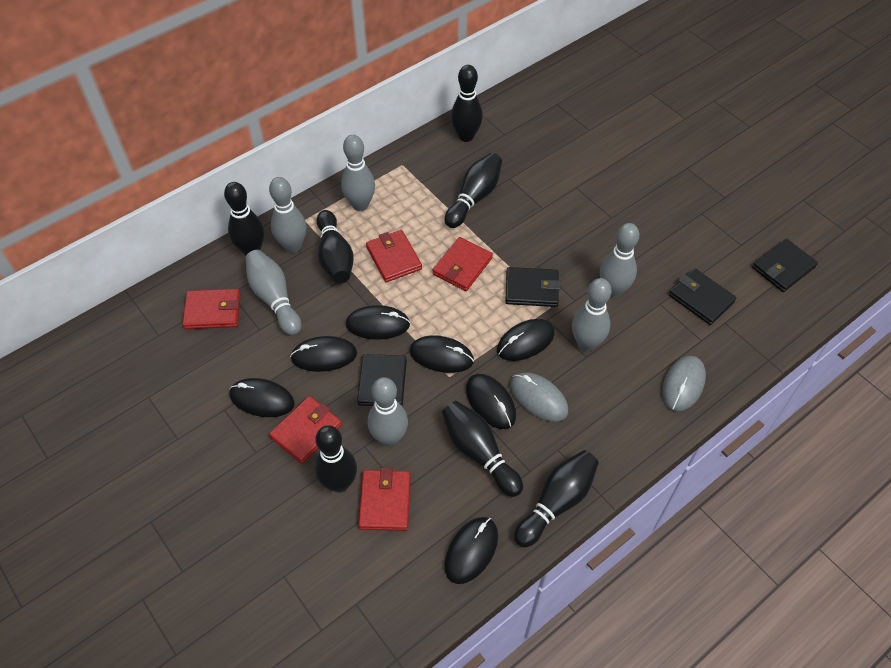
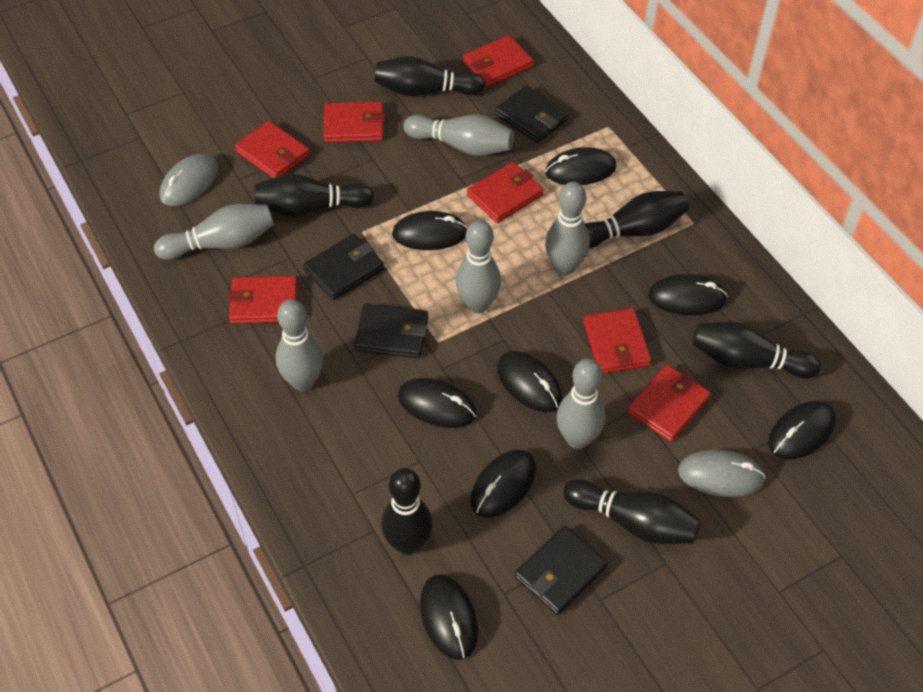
black bowling pin: [224,182,264,256] [315,425,357,493] [316,210,354,284] [442,401,523,497] [445,153,502,228] [451,65,483,142] [514,450,599,548] = 7 -> [255,174,374,217] [375,56,485,96] [381,468,433,555] [563,479,701,544] [585,191,689,249] [692,321,821,378] = 6
black mouse: [229,378,295,417] [290,336,357,372] [346,305,410,340] [410,335,474,373] [444,517,498,584] [466,374,516,429] [497,319,555,361] = 7 -> [392,211,468,250] [398,378,476,428] [420,574,478,660] [470,450,536,517] [497,351,562,412] [545,147,616,185] [648,274,728,315] [768,401,836,460] = 8
red wallet: [182,289,240,329] [269,396,342,464] [359,468,411,531] [366,230,422,282] [432,237,493,291] = 5 -> [228,276,298,324] [235,121,310,178] [324,102,385,142] [463,35,534,87] [467,162,544,223] [583,308,651,374] [627,365,711,442] = 7

